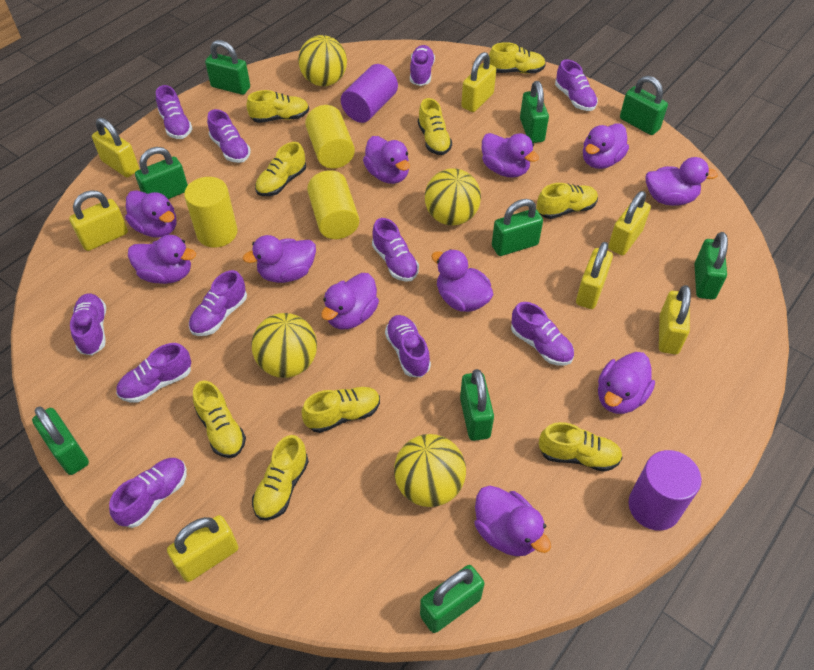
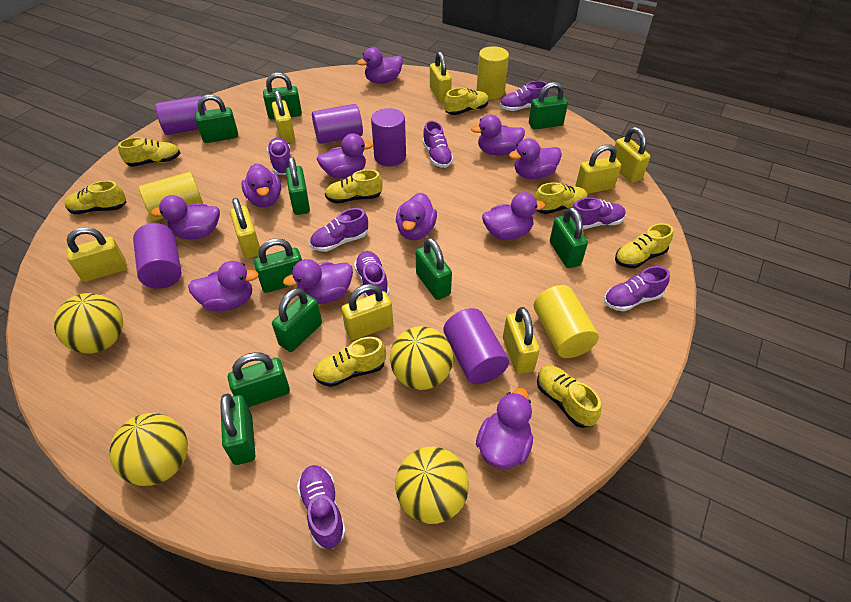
green padlock: [32,407,89,475] [135,147,188,199] [205,40,250,95] [420,565,485,633] [460,369,494,441] [492,199,543,256] [520,81,549,143] [620,76,668,135] [695,232,728,300] = 9 -> [195,95,238,143] [220,394,255,465] [228,352,290,408] [254,238,302,293] [263,72,302,119] [272,288,322,352] [286,157,310,215] [416,238,452,300] [529,82,568,129] [550,207,588,268] = 10
purple cylinder: [341,64,398,123] [628,450,702,531] = 2 -> [133,223,181,289] [155,96,207,135] [312,104,363,144] [371,108,406,166] [443,308,509,384] = 5
purple shoe: [70,294,106,355] [109,458,187,528] [116,343,191,403] [156,85,193,139] [189,270,247,336] [207,109,251,163] [372,218,419,282] [385,315,431,377] [410,45,435,86] [511,302,574,366] [555,59,598,111] = 11 -> [267,137,291,175] [297,465,346,549] [310,208,368,252] [354,251,389,297] [422,121,454,168] [500,81,549,111] [571,198,626,229] [604,266,670,311] = 8
yellow padlock: [69,190,128,251] [92,118,139,178] [167,515,238,582] [461,52,496,112] [576,242,613,309] [608,191,651,255] [659,285,691,354] = 7 -> [66,227,127,282] [230,198,260,258] [272,90,295,143] [342,284,393,340] [430,51,452,102] [503,307,540,374] [575,144,621,194] [615,127,650,183] = 8
yellow shoe: [193,381,246,458] [246,90,309,123] [252,435,309,520] [255,142,306,196] [301,387,380,433] [418,98,452,155] [489,42,546,74] [537,183,598,219] [539,422,623,472] = 9 -> [65,181,126,214] [118,137,180,167] [313,337,386,387] [325,169,383,203] [444,88,489,115] [534,182,588,214] [537,366,601,428] [615,223,673,268] = 8

